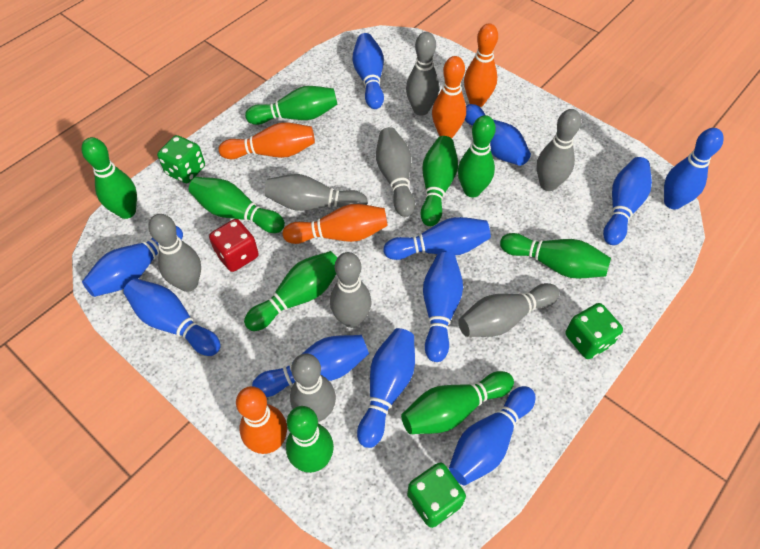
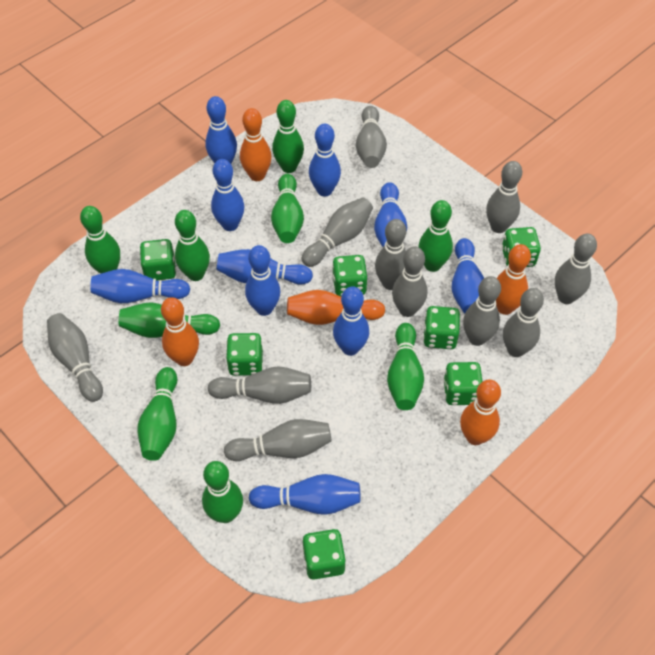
blue bowling pin: [82,226,183,297] [123,279,221,356] [252,335,369,397] [353,33,384,109] [357,328,415,448] [383,217,491,260] [423,252,463,362] [449,386,536,485] [465,104,531,166] [603,157,652,245] [664,128,724,209] = 11 -> [91,269,190,303] [205,96,237,164] [211,159,244,231] [217,249,313,285] [245,245,280,316] [249,474,361,515] [309,124,341,197] [333,286,369,356] [374,182,407,247] [452,238,484,314] = 10
green dice: [157,135,205,183] [407,462,466,528] [566,303,623,359] = 3 -> [140,239,176,281] [226,333,263,376] [303,529,346,579] [332,255,367,297] [423,306,460,349] [443,362,483,405] [502,227,541,267] = 7
grey bowling pin: [148,214,201,292] [265,174,368,211] [290,353,336,422] [330,252,372,328] [376,127,415,217] [406,32,439,116] [458,283,560,337] [537,109,581,191] = 8 -> [47,313,103,402] [208,367,311,404] [224,419,332,461] [302,197,373,267] [356,106,387,168] [375,219,407,290] [392,246,427,317] [463,276,501,346] [486,161,522,233] [503,288,544,357] [555,233,597,304] = 11
red dice: [209,219,259,272] = 1 -> none = 0

